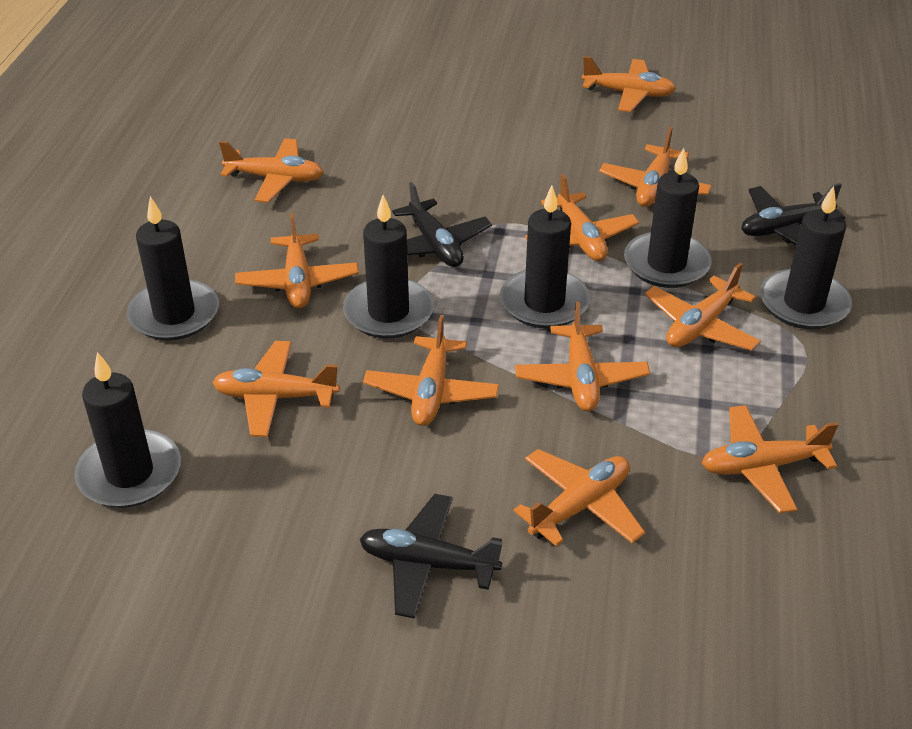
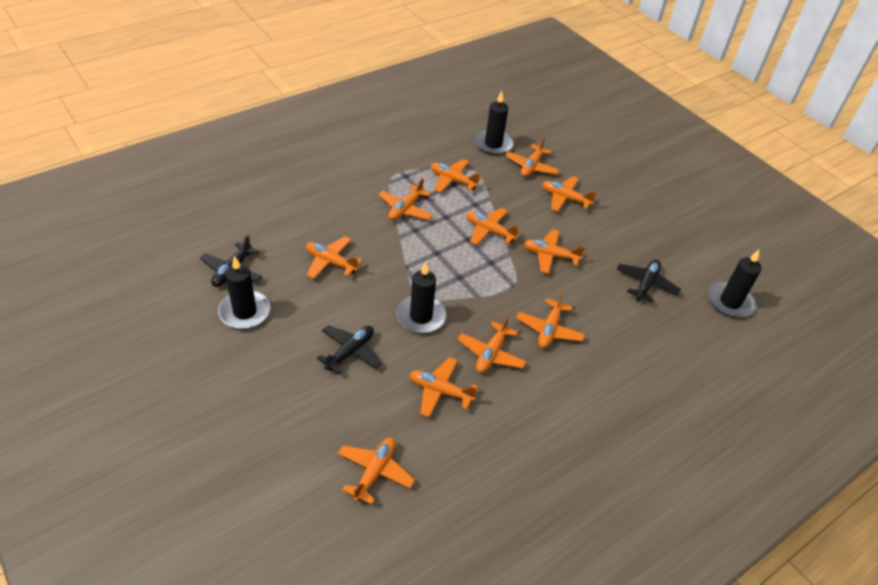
black candle: [74,352,181,508] [127,196,219,341] [343,195,434,338] [500,186,590,328] [624,148,712,288] [760,186,852,329] = 6 -> [218,256,270,329] [396,262,446,333] [474,91,514,155] [708,250,762,318] = 4

